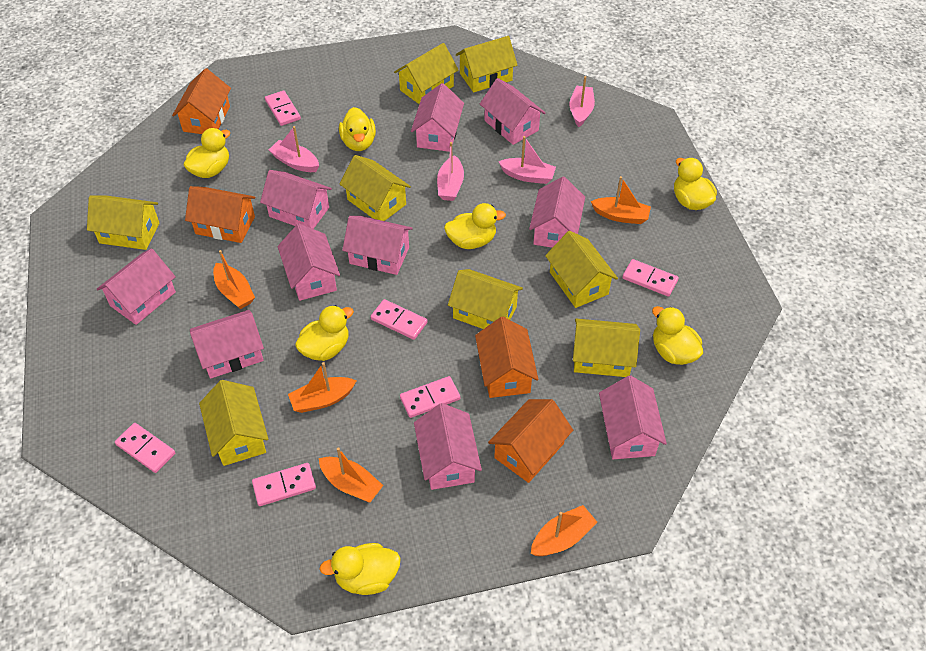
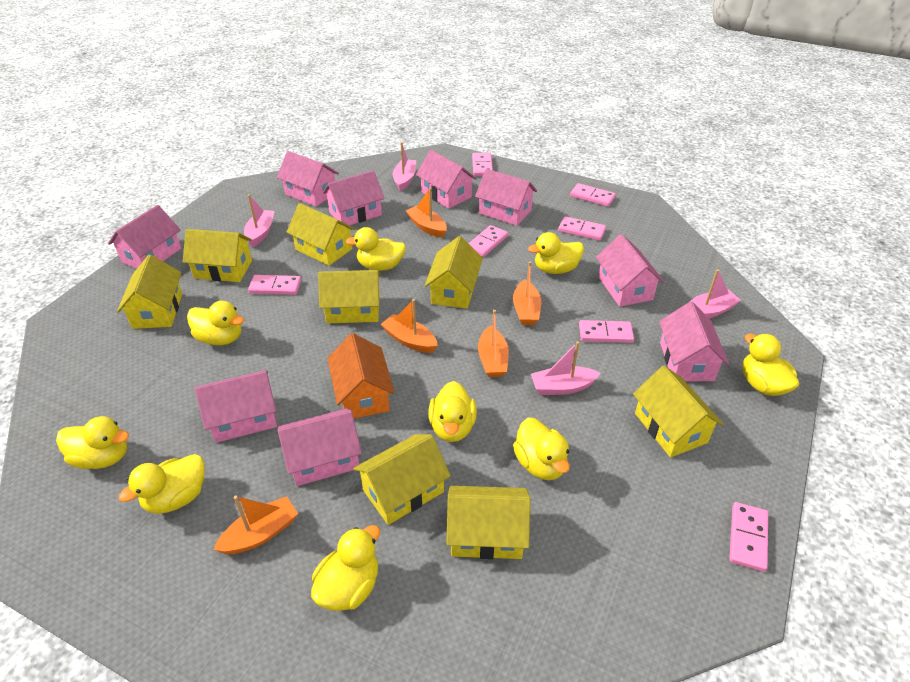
orange house: [172,68,231,134] [185,186,255,243] [475,317,538,398] [488,399,573,483] = 4 -> [327,333,395,419] = 1
pink domino: [115,423,175,473] [252,463,316,506] [265,91,301,126] [370,299,427,340] [400,376,460,418] [622,259,678,297] = 6 -> [248,275,301,295] [468,225,508,257] [472,153,493,176] [558,216,606,241] [570,183,616,207] [579,320,634,343] [729,502,768,572] = 7
pink house: [97,248,176,325] [190,310,264,379] [260,170,332,229] [277,224,340,301] [342,216,413,275] [411,83,464,152] [414,403,482,490] [480,78,545,145] [529,177,585,248] [599,375,667,459] = 10 -> [108,205,181,269] [195,370,277,443] [277,151,339,207] [278,408,362,486] [323,170,385,226] [416,150,477,209] [475,169,537,226] [596,234,664,307] [659,302,729,381] = 9
yellow duck: [184,128,231,178] [295,305,354,361] [320,543,401,595] [339,107,376,151] [444,203,506,249] [652,306,703,365] [674,158,717,210] = 7 -> [56,416,129,469] [119,454,205,514] [187,301,244,345] [311,525,380,611] [346,227,406,271] [428,381,477,442] [513,418,570,480] [528,232,584,274] [742,334,799,396] = 9

